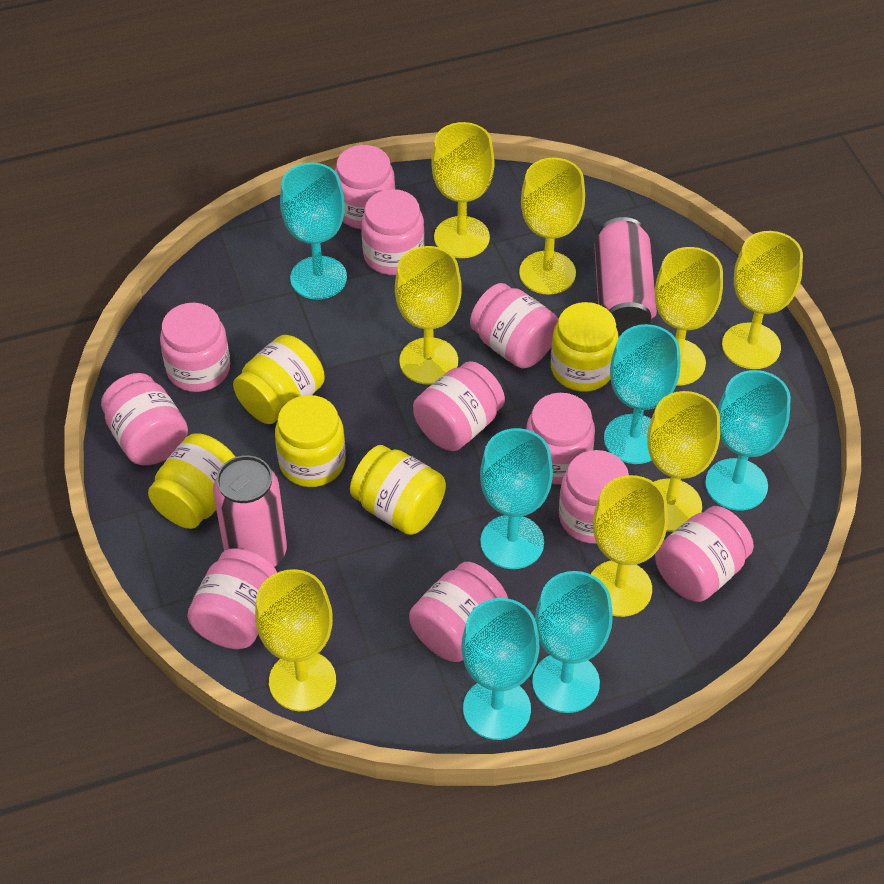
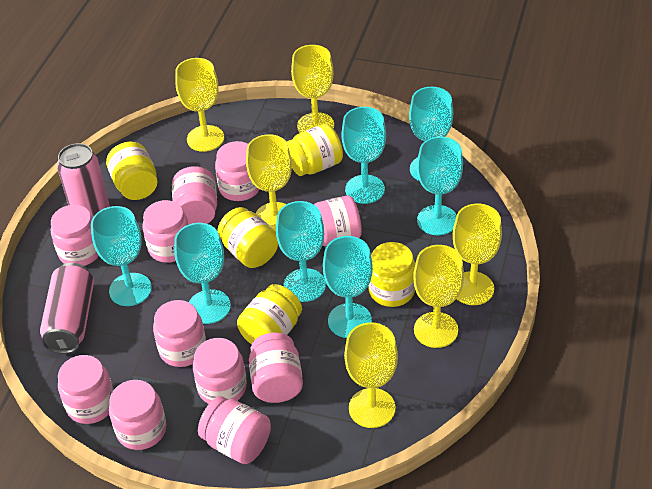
turquoise goblet: [280,163,347,300] [462,598,539,740] [480,428,553,569] [532,571,613,713] [604,324,680,464] [705,370,791,511] = 6 -> [91,206,152,306] [174,223,231,324] [276,201,326,302] [323,236,373,338] [342,107,386,204] [409,87,453,181] [417,137,463,235] = 7
yellow goblet: [255,569,336,711] [395,246,462,385] [431,122,494,258] [519,158,585,295] [591,475,668,617] [648,391,720,532] [655,247,723,385] [722,231,803,369] = 8 -> [175,58,224,152] [246,134,292,232] [291,45,334,133] [344,322,398,428] [413,245,464,348] [453,204,502,305] = 6

